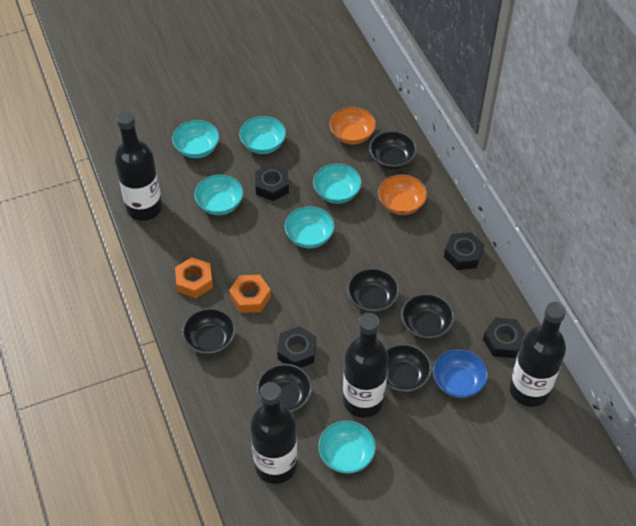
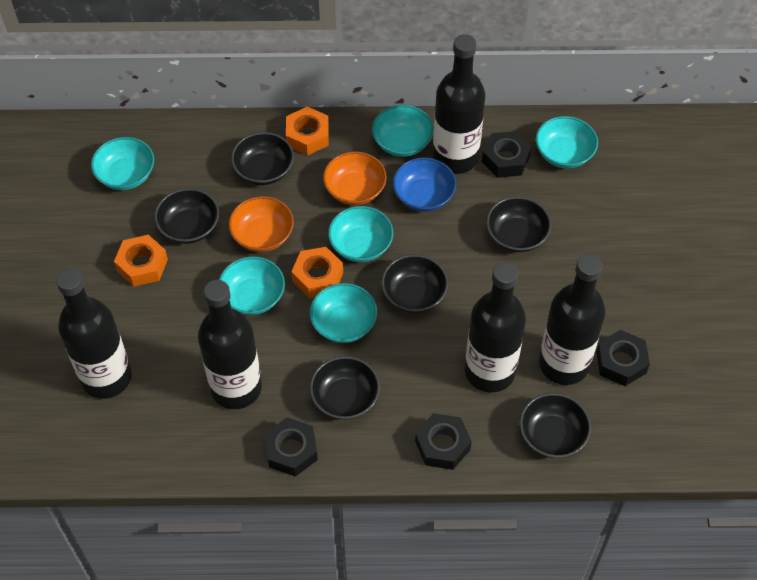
black bottle: [115,111,162,221] [250,382,297,484] [343,313,389,418] [509,302,566,407] = 4 -> [56,268,132,399] [198,280,262,409] [433,34,485,174] [465,262,526,393] [539,254,606,385] = 5
orange nut: [175,257,213,298] [229,275,271,313] = 2 -> [114,235,168,286] [286,107,329,155] [291,247,343,298] = 3

